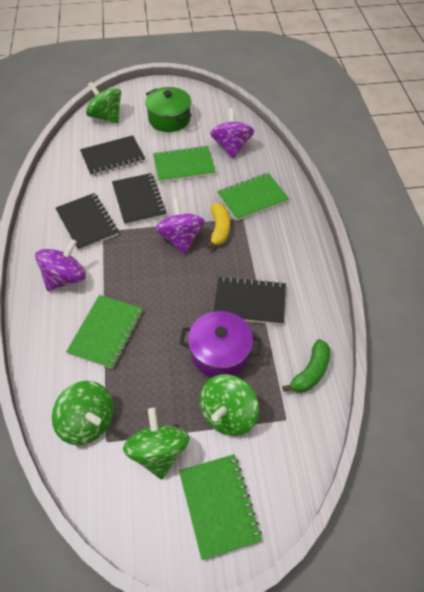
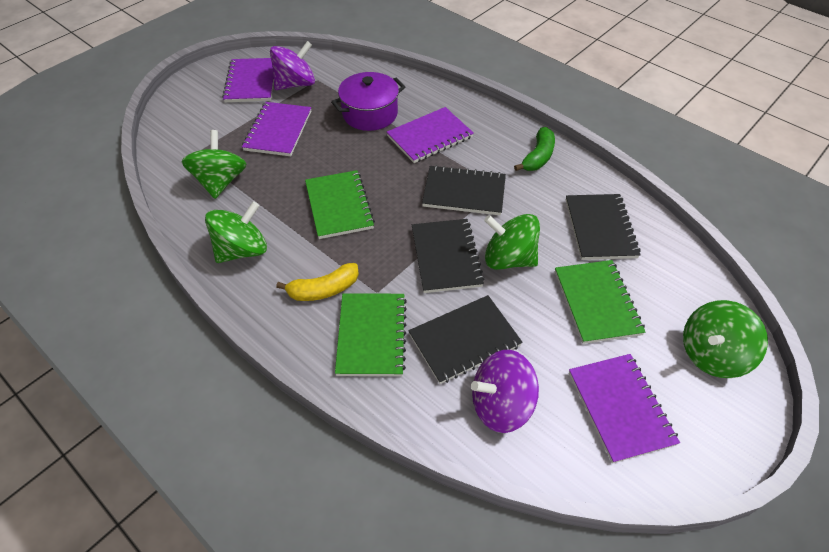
green notebook: [66,295,143,369] [153,145,216,182] [179,454,262,560] [217,173,289,221] = 4 -> [305,170,375,239] [335,293,407,376] [555,260,646,344] = 3
green pot: [145,87,192,132] = 1 -> none = 0
purple notebook: none = 0 -> [222,58,274,102] [242,102,311,156] [387,107,474,163] [569,354,680,463] = 4
purple spinning top: [35,239,86,291] [155,198,205,254] [210,108,254,158] = 3 -> [270,41,315,90] [471,350,539,433] = 2

